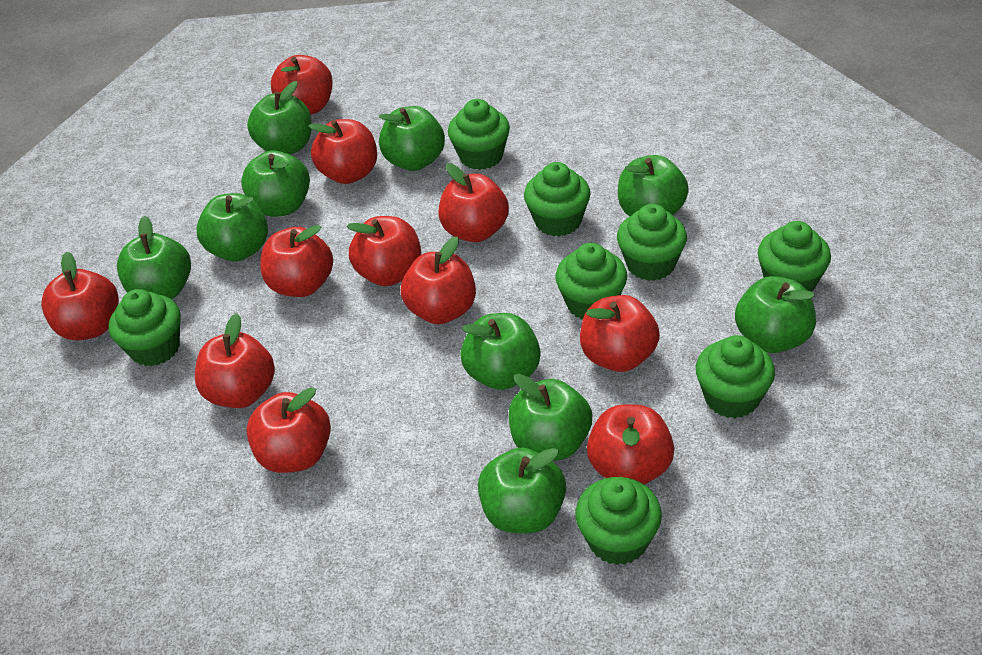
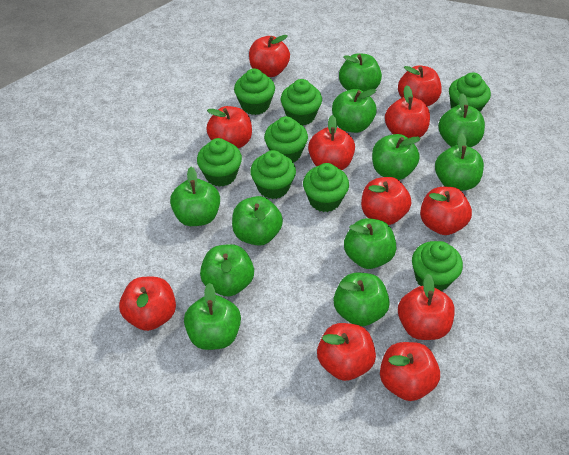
green apple: [117,216,191,299] [196,193,268,261] [241,150,310,217] [247,81,312,155] [379,106,445,171] [460,313,541,390] [478,447,566,533] [509,374,592,460] [618,155,689,216] [735,276,816,353] = 10 -> [170,167,220,226] [184,283,241,350] [200,244,254,296] [232,196,283,246] [332,89,377,133] [334,273,390,326] [339,53,382,91] [344,218,396,269] [372,134,421,180] [435,133,484,191] [438,93,485,147] = 11

